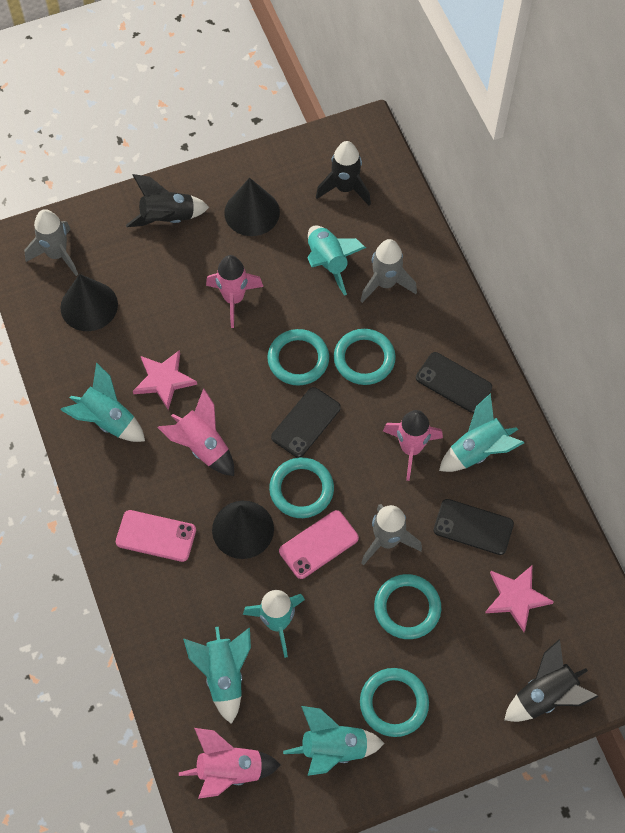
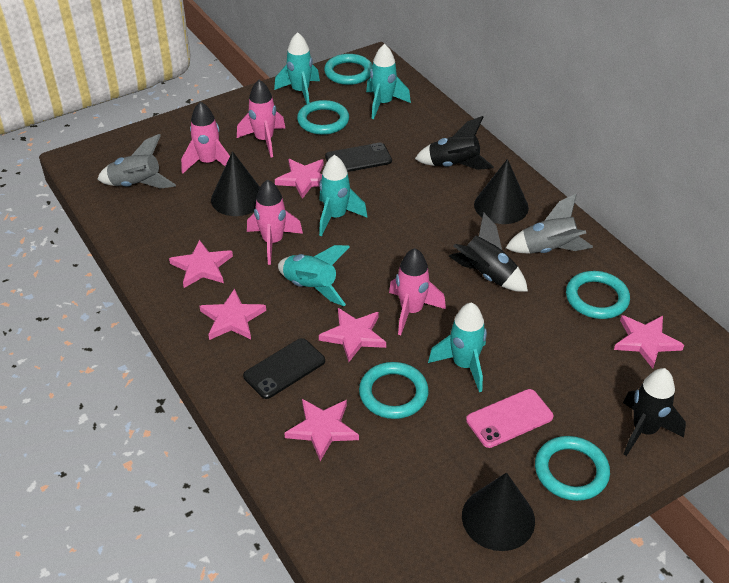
black phone: [271,387,341,458] [416,352,492,413] [433,499,514,555] = 3 -> [243,338,325,399] [325,142,392,172] = 2
grey rocket: [24,209,78,276] [361,239,417,303] [362,504,422,565] = 3 -> [97,134,176,189] [506,194,593,254] = 2
pink phone: [116,510,196,562] [279,510,359,579] = 2 -> [466,389,554,448] = 1
pink star: [133,350,197,410] [485,566,554,632] = 2 -> [169,240,233,288] [200,288,266,340] [275,159,324,199] [284,399,359,461] [319,308,386,362] [614,315,684,369] = 6
turquoise rocket: [60,363,145,442] [183,627,251,724] [243,590,305,658] [283,706,384,776] [308,225,366,296] [439,394,524,472] = 6 -> [274,32,320,104] [278,245,350,306] [319,155,367,236] [366,44,411,119] [428,302,487,392] = 5

